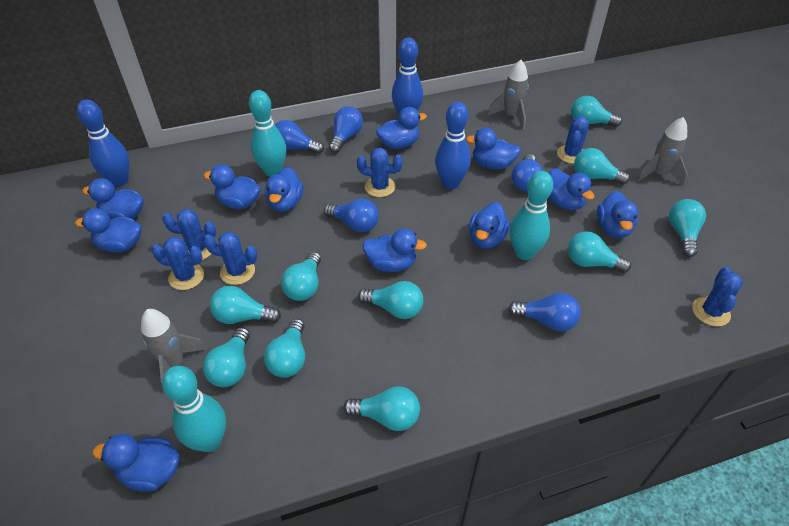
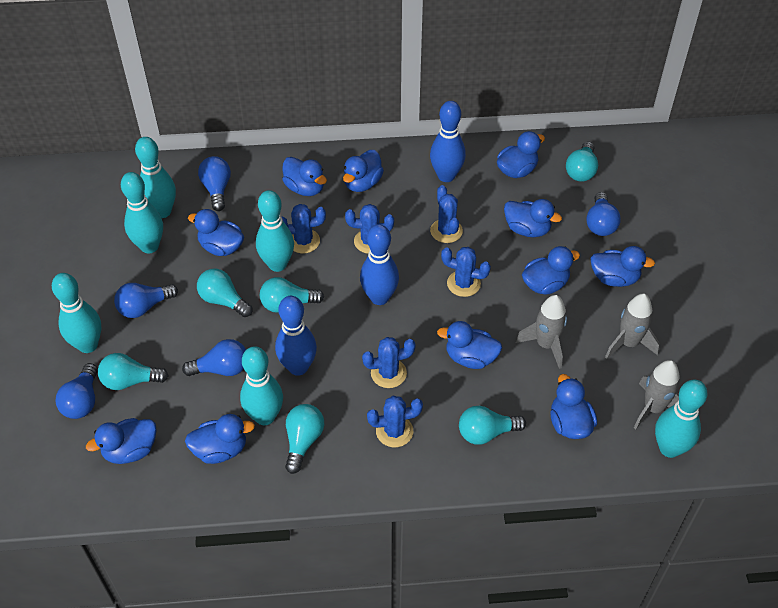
turquoise bowling pin: [162,366,226,452] [249,90,286,177] [510,171,553,260] = 3 -> [52,273,102,353] [121,172,163,254] [135,137,176,218] [240,346,283,425] [256,190,294,272] [655,380,707,458] = 6
turquoise light bulb: [203,327,250,387] [210,286,281,324] [264,319,305,378] [281,252,321,301] [343,386,420,431] [358,281,424,319] [568,231,631,273] [571,96,622,127] [574,148,630,185] [669,199,706,257] = 10 -> [98,353,169,390] [197,269,252,317] [260,277,324,313] [285,404,324,474] [459,406,526,444] [566,142,598,182] = 6

